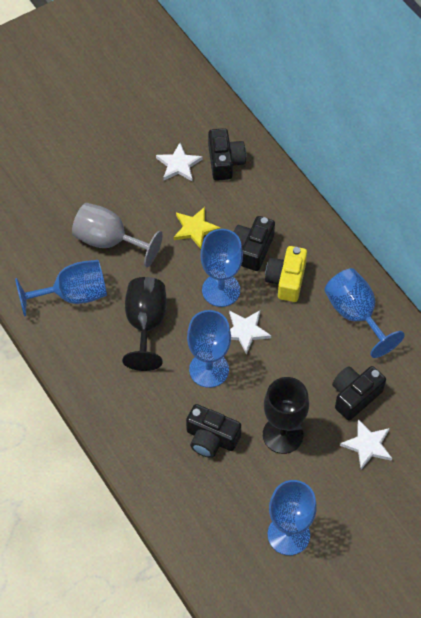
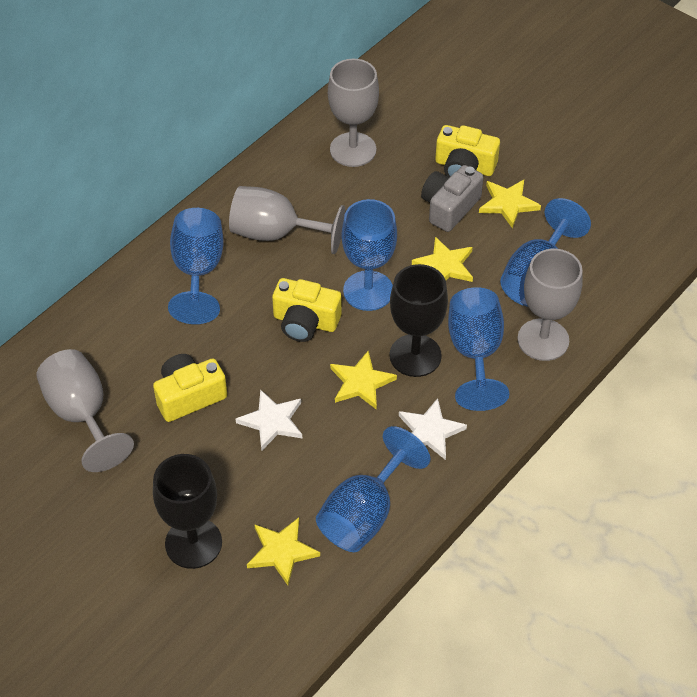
black camera: [186,404,241,458] [208,128,246,181] [234,216,275,271] [332,366,386,420] = 4 -> none = 0
grey camera: none = 0 -> [421,165,484,232] = 1
grey goblet: [72,203,163,267] = 1 -> [36,349,134,472] [229,186,345,254] [328,59,379,167] [518,249,583,361] = 4
white star: [156,143,203,182] [229,310,271,355] [340,419,392,469] = 3 -> [236,389,302,451] [399,398,467,460] = 2
yellow camera: [265,246,307,302] = 1 -> [153,354,227,422] [272,278,342,342] [435,125,500,177] = 3
yellow star: [174,207,221,249] = 1 -> [247,518,320,585] [330,351,397,410] [412,237,473,282] [479,180,541,228] = 4

